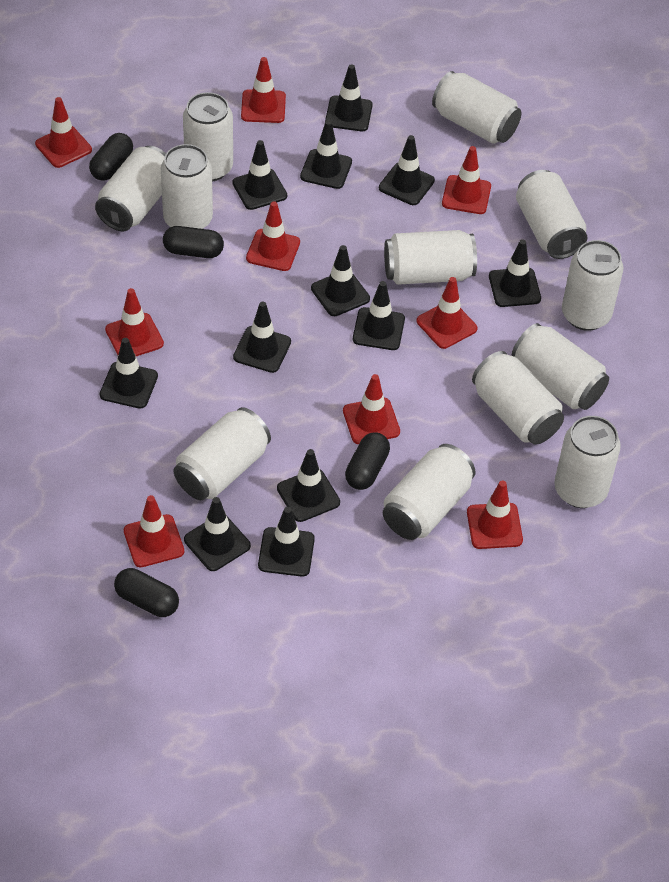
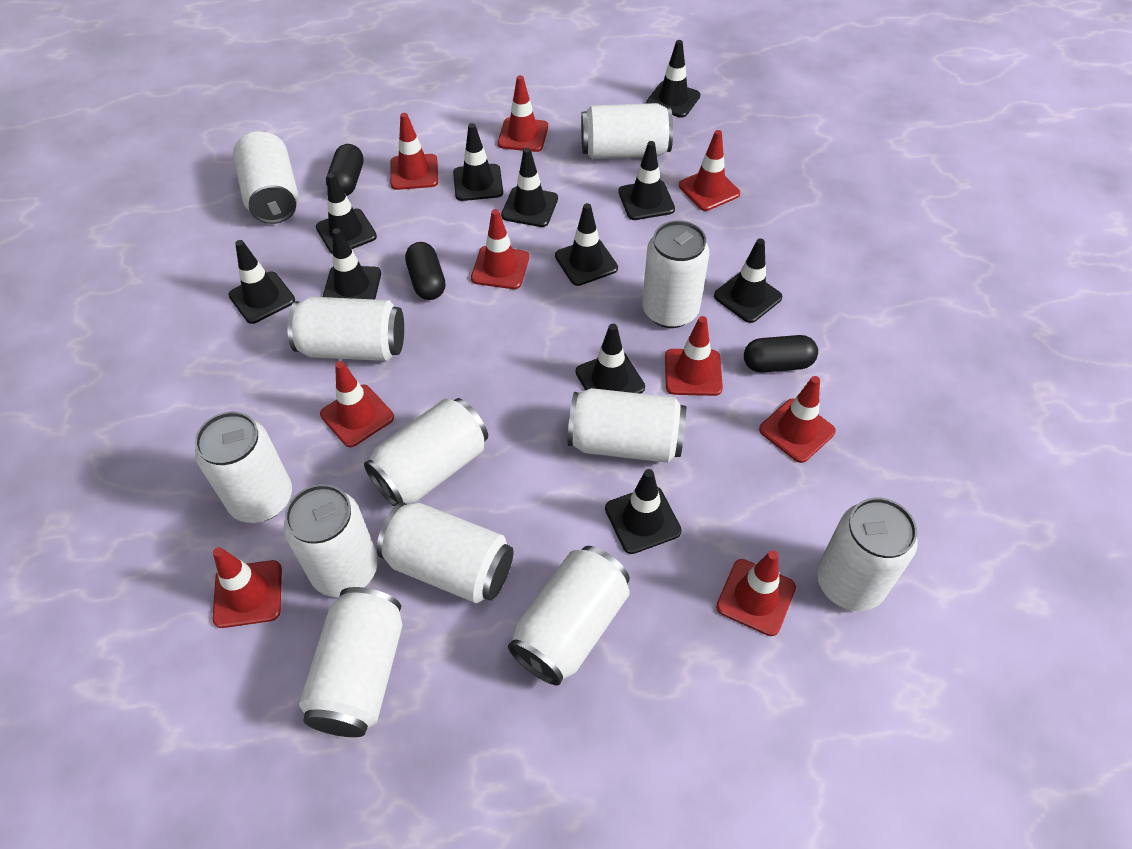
black capsule: [89,133,133,181] [114,568,179,617] [163,226,224,258] [345,432,390,490] = 4 -> [326,144,364,196] [405,242,445,300] [744,335,818,373] = 3
black traffic cone: [100,338,158,409] [184,497,251,571] [232,140,287,210] [233,302,291,373] [258,507,315,577] [277,449,340,522] [300,120,352,189] [311,245,370,316] [325,64,373,131] [353,281,405,350] [379,135,435,205] [489,239,541,307] = 12 -> [229,240,295,324] [316,173,377,254] [323,228,381,299] [453,123,503,201] [501,148,558,227] [555,203,618,286] [576,324,645,394] [605,469,682,554] [618,141,675,220] [646,40,701,118] [714,238,782,323] = 11

